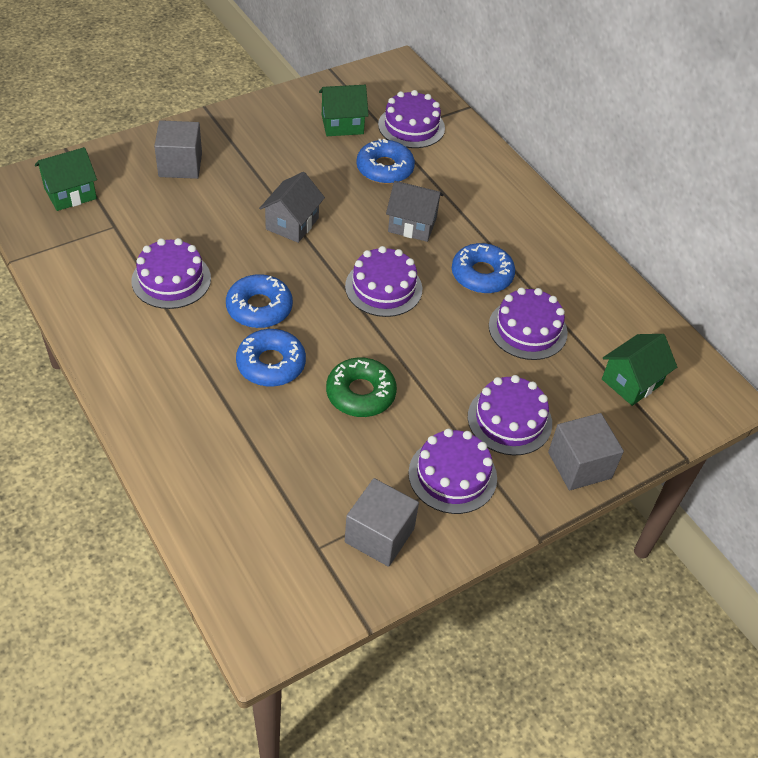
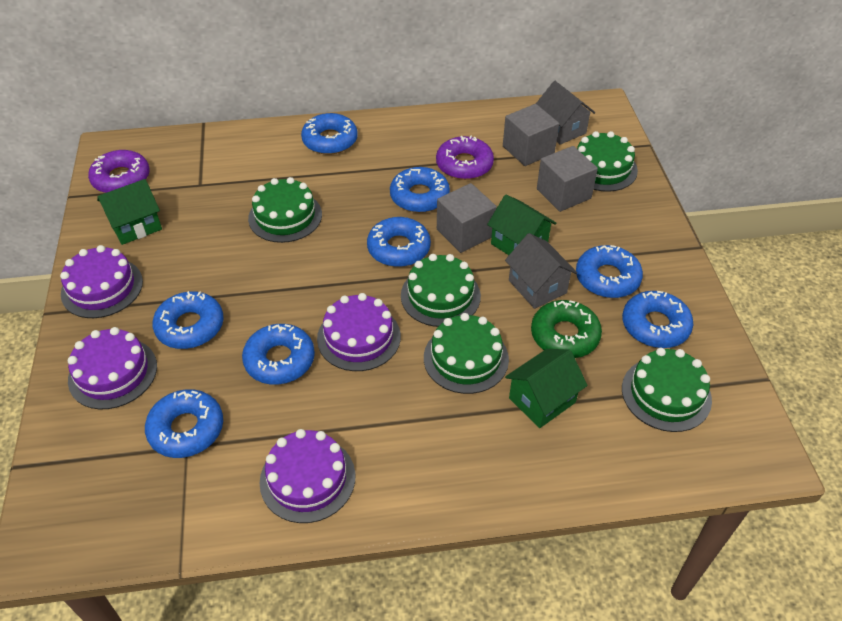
blue donut: [226,274,293,328] [236,329,306,387] [356,139,415,184] [452,243,515,294] = 4 -> [145,389,223,458] [153,291,224,349] [242,324,315,385] [301,113,358,155] [367,217,431,267] [390,167,450,213] [576,245,643,298] [622,291,693,348] = 8
green cake: none = 0 -> [248,177,322,243] [401,254,481,327] [424,313,509,394] [577,131,638,192] [622,348,712,432] = 5
purple cake: [131,238,211,309] [345,246,422,317] [378,90,445,148] [408,429,497,514] [468,375,552,455] [489,287,568,360] = 6 -> [60,245,143,318] [68,327,157,409] [260,429,355,523] [317,293,401,371] = 4
purple donut: none = 0 -> [88,150,150,193] [436,135,494,180] = 2

